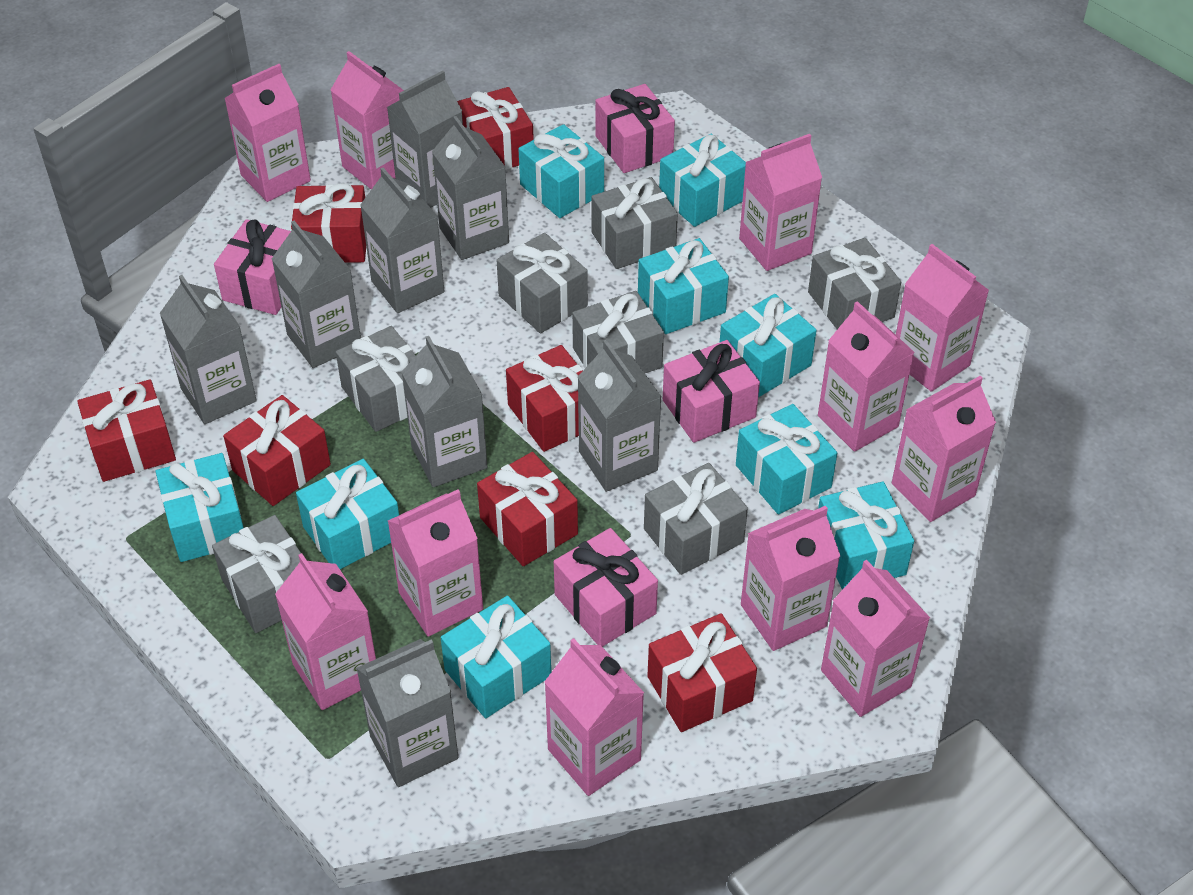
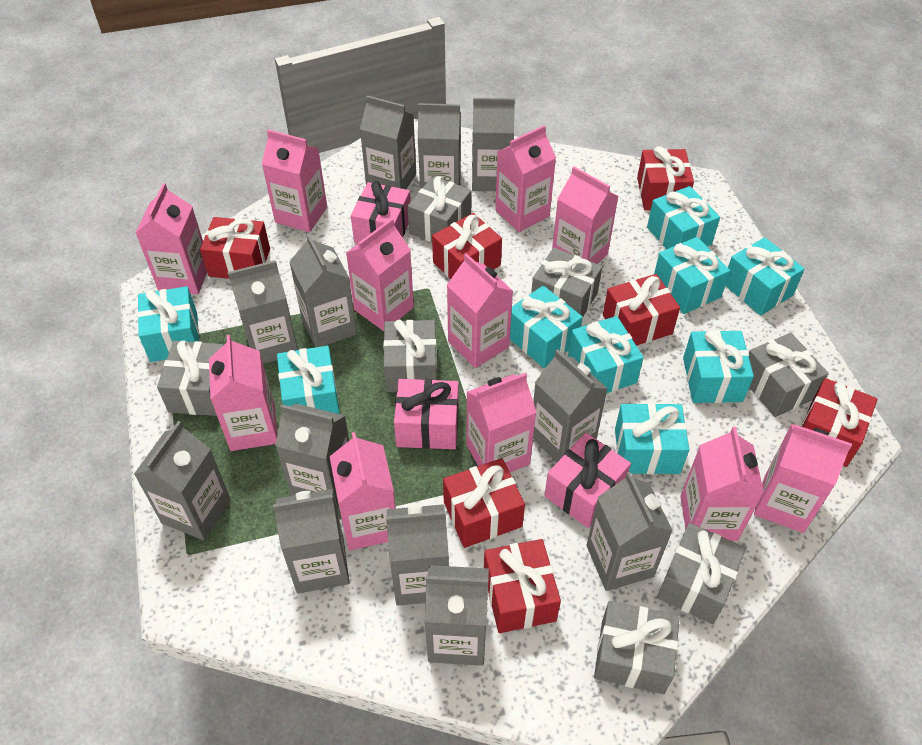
grey carton: [160,275,257,424] [272,221,361,368] [356,639,459,787] [360,167,444,313] [387,70,463,208] [402,336,487,487] [432,116,509,260] [578,340,661,492] = 8 -> [134,421,230,540] [228,260,298,364] [273,489,350,594] [275,404,349,507] [289,234,357,347] [360,95,416,189] [386,504,449,606] [418,103,461,189] [425,565,489,666] [472,98,515,191] [533,349,608,462] [587,472,673,591] = 12
pink gift: [214,219,291,315] [554,528,658,647] [595,84,675,173] [663,340,760,443] = 4 -> [351,181,411,244] [394,379,459,449] [544,432,631,528] = 3

